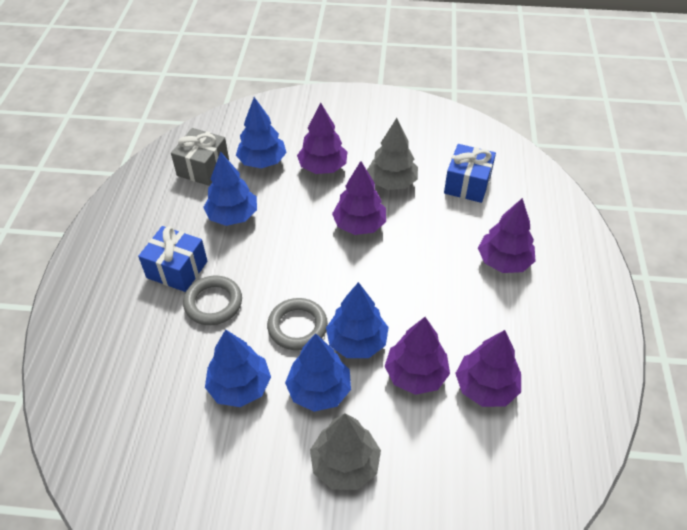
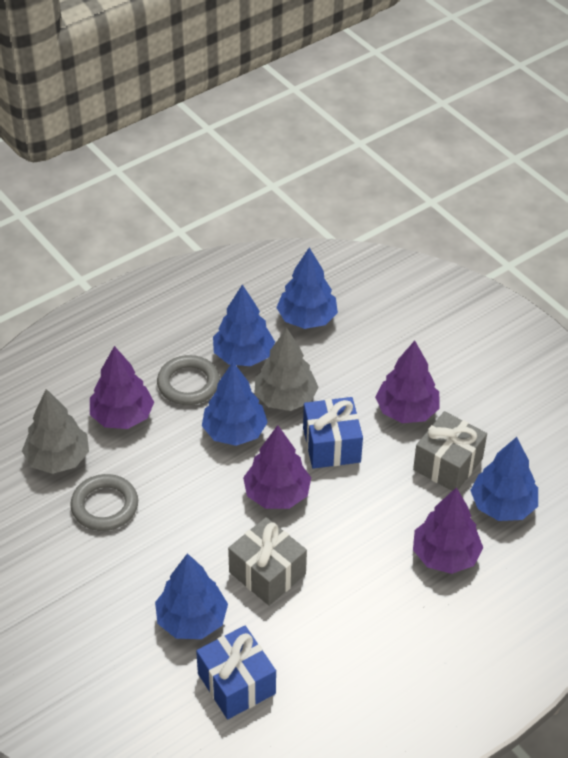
grey gift: [171,128,229,186] = 1 -> [228,517,307,606] [413,411,487,491] = 2
purple tree: [297,102,347,174] [332,161,386,235] [384,317,450,395] [455,330,521,407] [478,198,535,273] = 5 -> [90,346,154,429] [243,425,311,509] [375,341,440,423] [413,487,483,574] = 4

